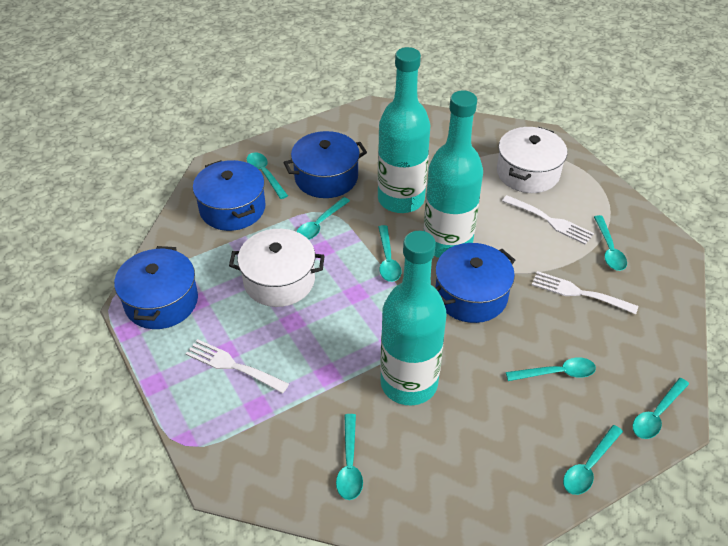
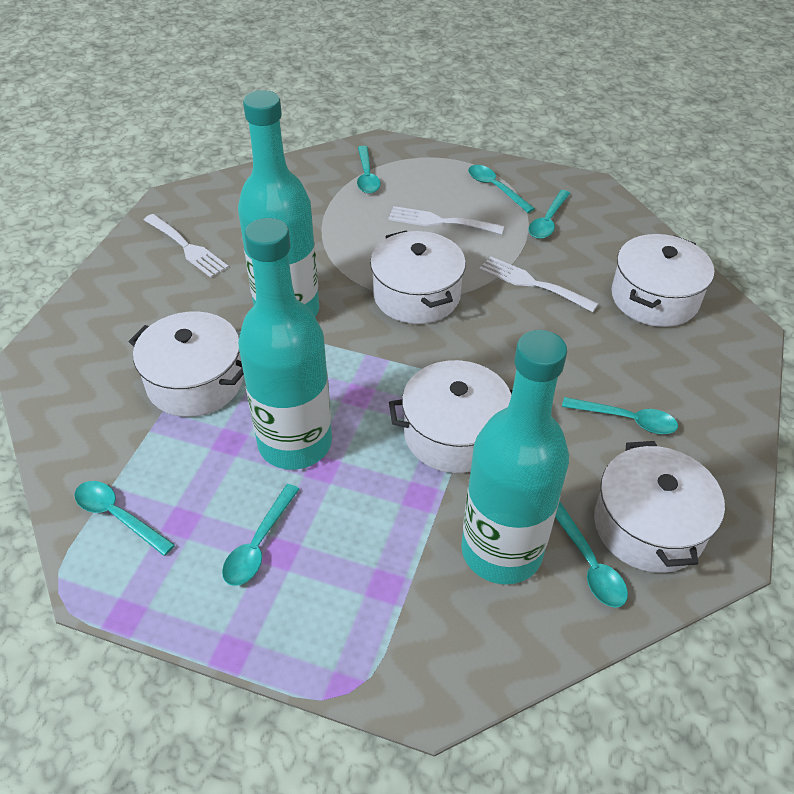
blue pot: [114,246,198,329] [193,160,266,231] [283,131,367,198] [435,243,515,323] = 4 -> none = 0
turquoise spoon: [247,152,288,199] [296,197,350,240] [336,414,363,500] [378,225,401,282] [506,357,596,381] [563,425,623,495] [594,215,627,271] [632,378,689,439] = 8 -> [74,481,175,556] [222,484,299,586] [357,146,381,194] [468,165,535,213] [529,190,570,239] [555,501,628,608] [562,397,678,434] = 7
white pot: [229,229,325,307] [497,127,567,193] = 2 -> [129,311,244,417] [370,230,466,324] [389,360,512,473] [594,441,725,573] [611,234,714,327] = 5

